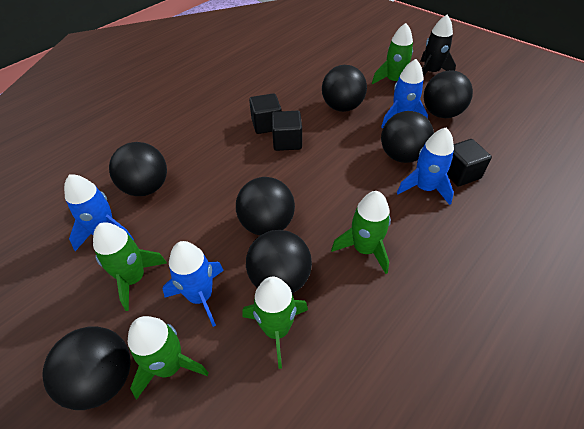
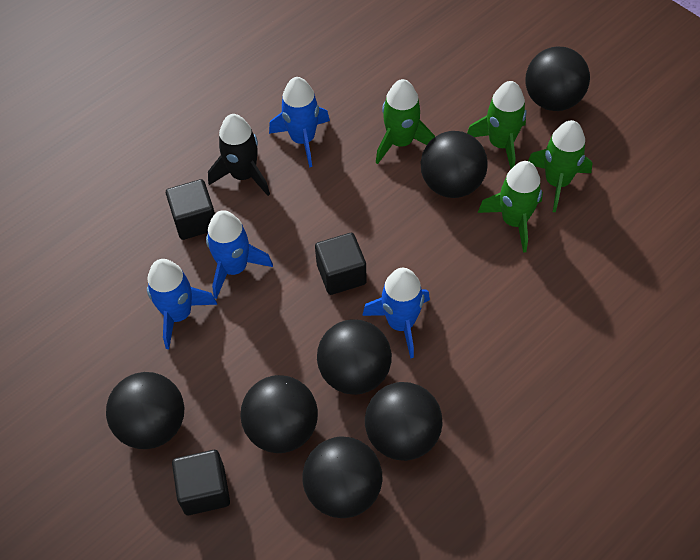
green rocket: [93,222,167,311] [128,316,208,400] [242,277,308,369] [331,191,391,274] [372,23,413,84] = 5 -> [376,79,435,164] [467,81,527,169] [478,161,543,253] [528,120,592,212] = 4

